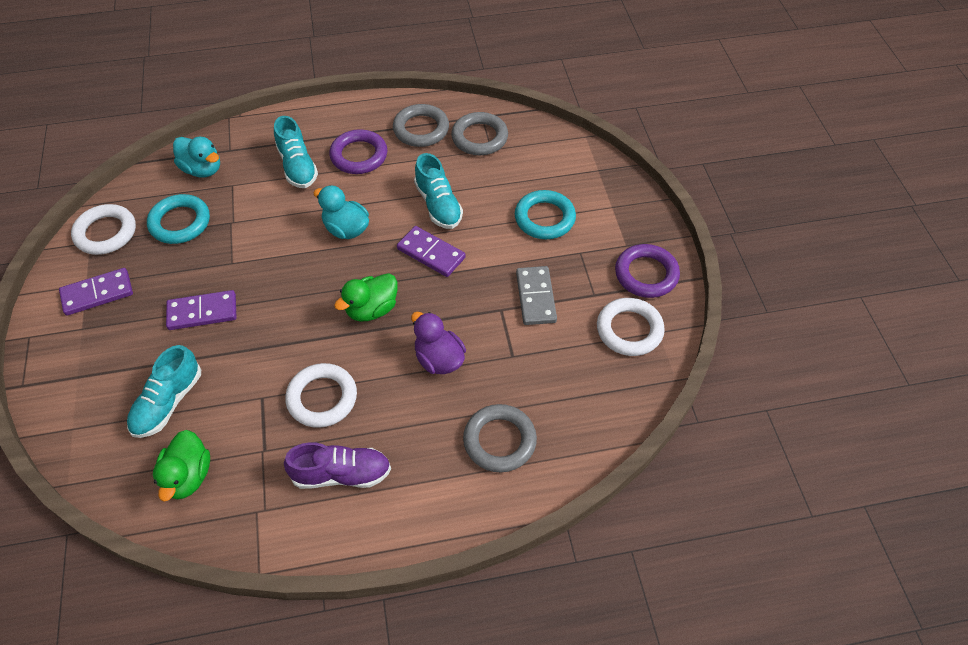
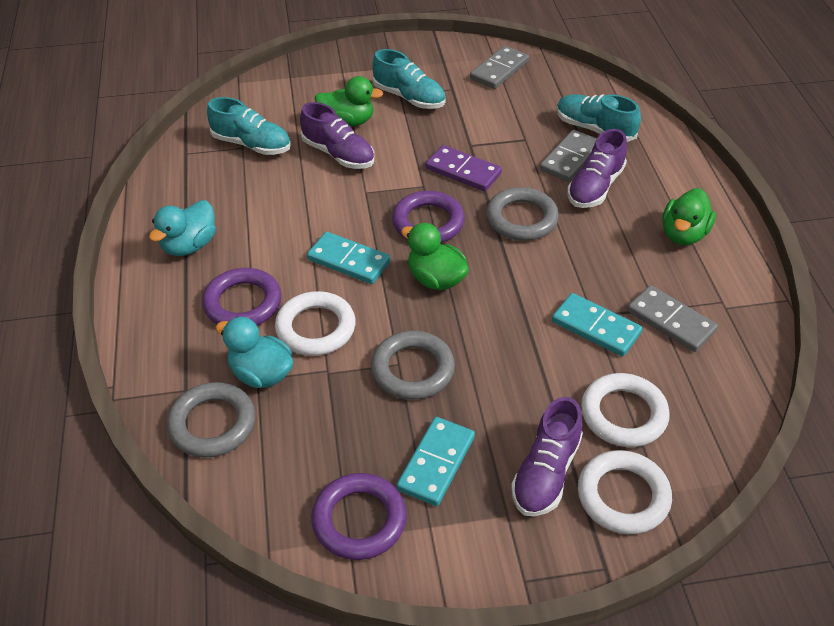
green duck: [153,430,210,502] [334,273,397,322] = 2 -> [315,76,383,127] [401,223,469,290] [662,188,716,245] = 3
grey domino: [516,266,557,325] = 1 -> [470,46,529,89] [540,130,597,182] [627,285,718,352] = 3
purple domino: [59,268,133,316] [166,290,236,330] [397,226,466,277] = 3 -> [426,145,502,191] = 1
purple duck: [411,312,466,374] = 1 -> none = 0
purple ring: [329,129,387,174] [615,244,680,298] = 2 -> [202,268,281,326] [311,473,407,560] [392,191,465,243] = 3
purple shoe: [284,442,391,489] = 1 -> [300,102,374,169] [511,397,583,517] [567,129,627,208] = 3
turquoise domino: none = 0 -> [307,232,391,284] [396,417,475,506] [552,293,643,357] = 3
turquoise ring: [147,194,210,244] [515,190,576,239] = 2 -> none = 0

